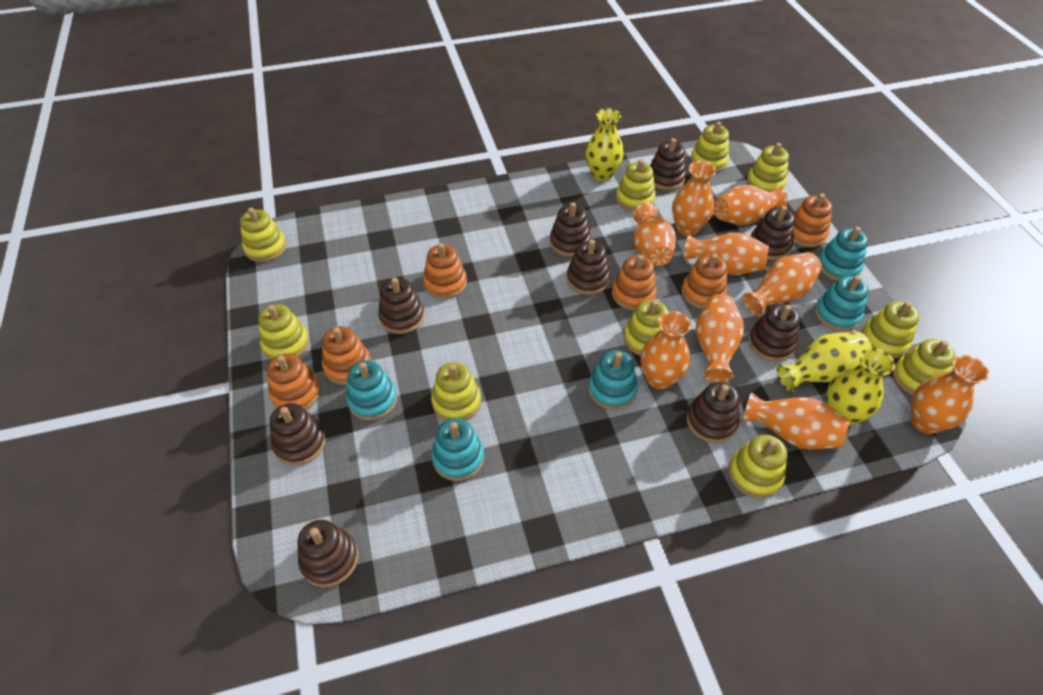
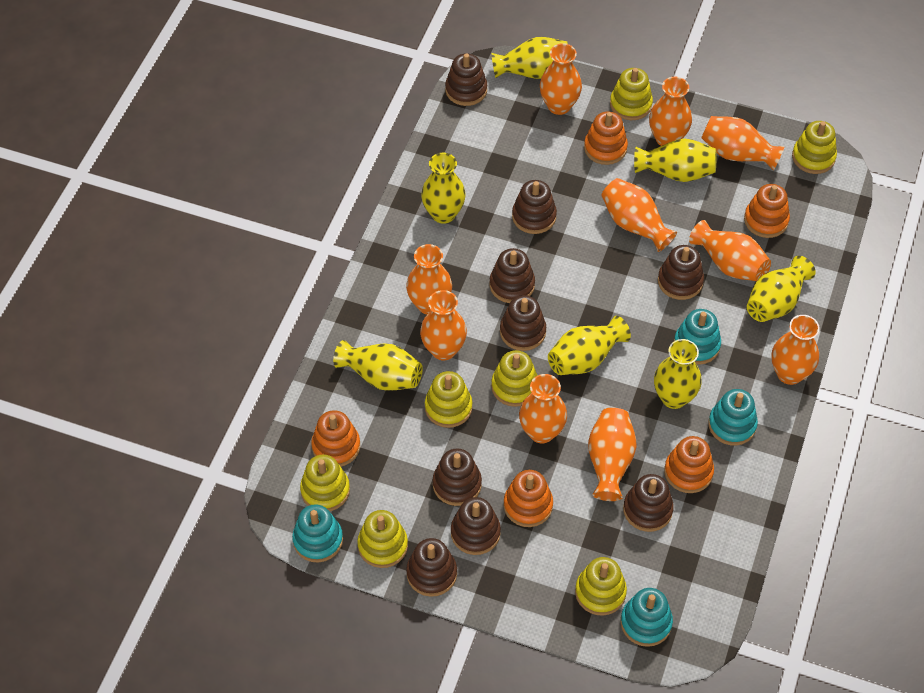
orange stacking toy: [267,354,321,410] [322,326,371,385] [423,243,467,299] [612,255,657,311] [681,253,727,309] [793,193,832,247] = 6 -> [311,410,360,467] [504,470,553,527] [584,112,628,165] [664,436,714,493] [744,184,790,238] = 5
orange vase: [633,203,676,266] [640,311,691,390] [672,161,716,236] [684,232,769,275] [696,294,744,382] [714,185,788,225] [743,252,822,316] [743,392,849,449] [911,355,989,434] = 9 -> [406,244,452,314] [420,290,467,360] [519,374,567,443] [540,43,582,115] [588,408,637,501] [601,178,677,252] [649,77,692,146] [689,220,771,281] [701,116,785,171] [771,315,820,385] = 10
turquoise stacking toy: [346,360,397,421] [431,418,484,481] [588,350,638,410] [815,275,869,332] [819,227,868,281] = 5 -> [292,504,343,562] [620,588,673,647] [674,309,721,365] [708,389,758,446] = 4
yellow stacking toy: [240,208,287,262] [258,304,309,360] [431,362,481,421] [616,159,656,212] [623,300,668,356] [690,121,729,172] [729,435,787,498] [747,143,789,192] [861,301,919,359] [893,339,956,395] = 10 -> [300,455,350,511] [357,510,408,568] [425,371,472,428] [491,350,538,407] [575,557,627,616] [610,68,653,120] [792,121,837,174] = 7
yellow vase: [585,108,624,182] [777,332,872,393] [826,348,895,426] = 3 -> [333,340,423,391] [421,152,466,224] [491,37,568,79] [548,316,631,375] [634,139,717,182] [654,339,702,409] [747,256,816,322] = 7

